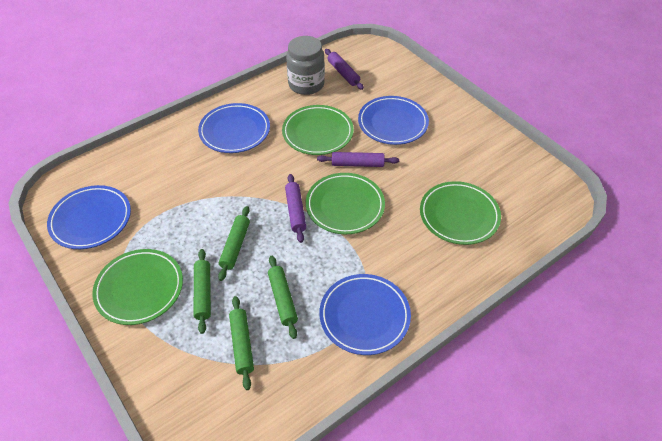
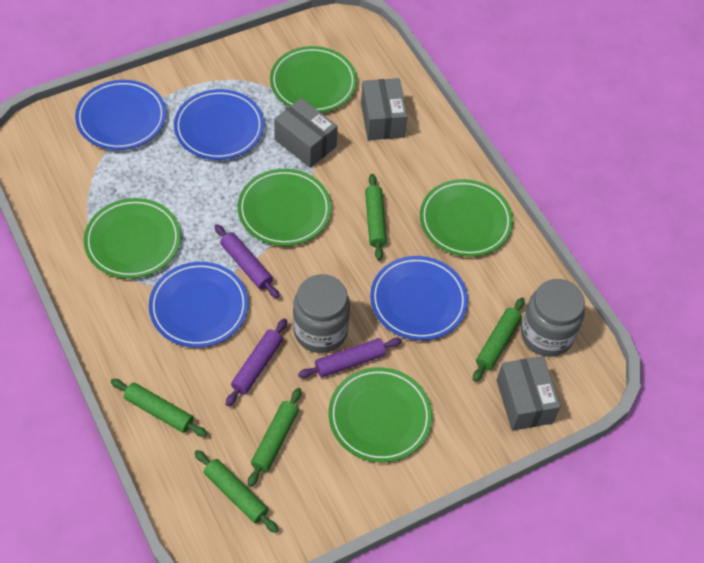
green plate: [92,249,183,325] [282,105,354,155] [306,173,385,234] [420,181,501,245] = 4 -> [84,198,181,279] [238,169,332,246] [270,46,357,113] [329,367,432,462] [420,179,513,257] = 5
green rolling pin: [193,249,211,334] [218,206,250,281] [229,296,254,390] [268,256,298,339] = 4 -> [111,379,208,437] [194,450,278,533] [248,388,301,487] [365,174,387,260] [473,298,525,382] = 5
grey box: none = 0 -> [274,98,338,168] [361,78,407,140] [496,356,561,431] = 3
grey jar: [286,36,325,95] = 1 -> [293,274,350,353] [521,279,585,357] = 2

